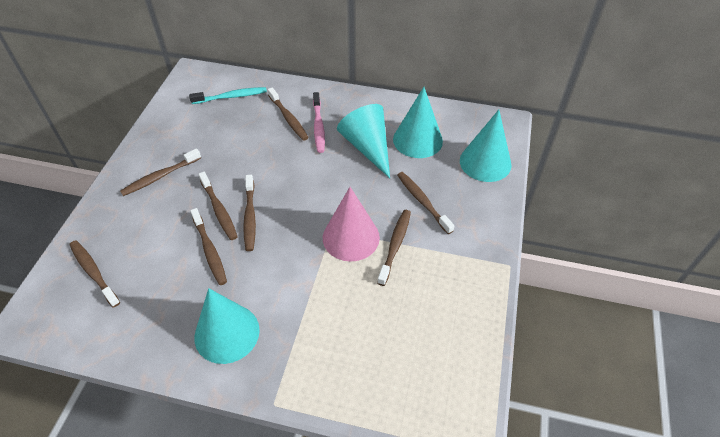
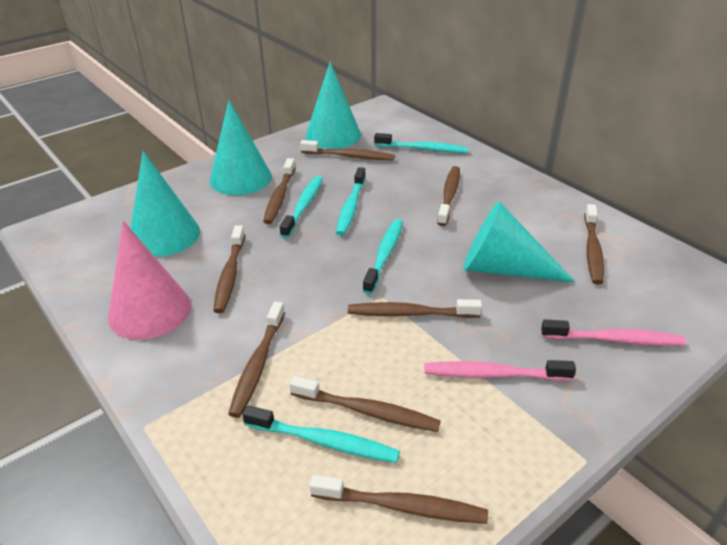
brown toothbrush: [69,240,120,308] [120,148,201,196] [190,208,227,285] [198,172,238,240] [243,175,256,251] [268,87,309,141] [377,210,411,286] [397,172,455,234] = 8 -> [213,225,245,313] [228,302,285,418] [263,158,295,224] [289,376,441,432] [300,140,395,161] [310,475,488,524] [348,299,482,318] [437,166,460,226] [584,204,604,285] = 9
pink toothbrush: [313,92,325,153] = 1 -> [425,360,576,381] [541,319,686,346] = 2
turquoise toothbrush: [189,87,267,104] = 1 -> [242,405,400,463] [280,176,323,238] [336,167,366,236] [363,219,403,294] [374,133,468,153] = 5

